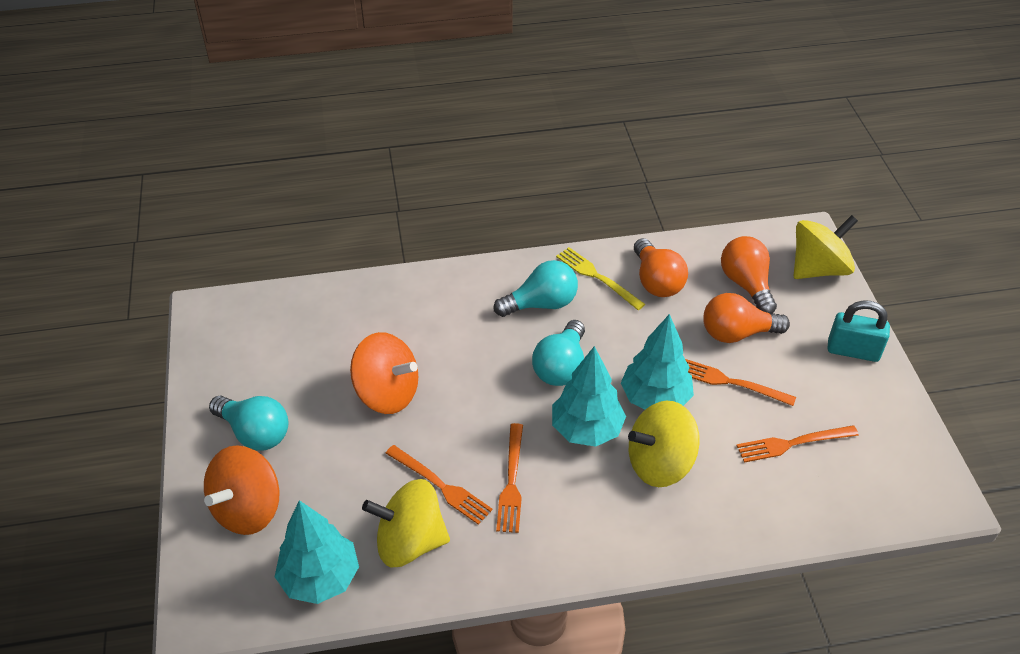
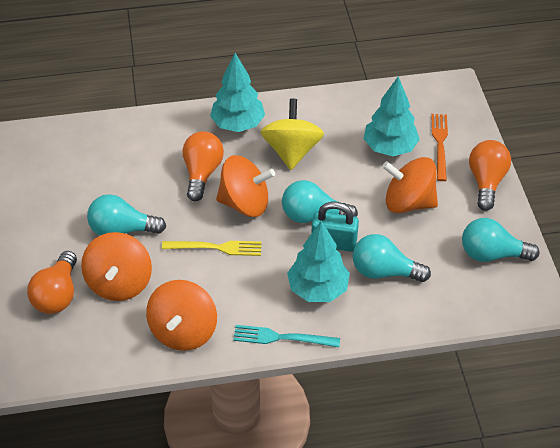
orange fork: [386,445,493,525] [496,423,523,533] [685,359,796,406] [736,425,859,463] = 4 -> [431,114,448,181] = 1
orange spinning top: [204,445,279,535] [350,332,418,414] = 2 -> [81,232,152,301] [146,280,217,351] [216,155,275,217] [382,157,438,213] = 4
turquoise fork: none = 0 -> [233,325,340,347] = 1
turquoise light bulb: [209,396,289,451] [494,260,578,317] [532,320,585,386] = 3 -> [87,194,166,235] [282,180,358,223] [353,234,431,282] [462,218,539,262] = 4
yellow spinning top: [362,479,450,567] [628,401,699,487] [794,215,858,279] = 3 -> [261,99,324,170] = 1

